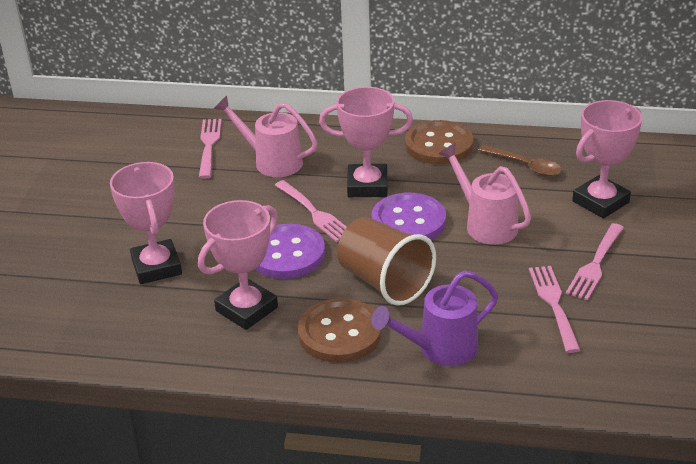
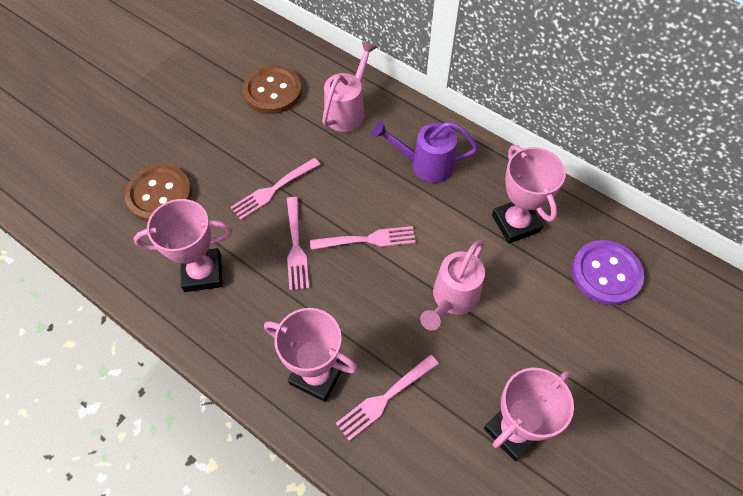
brown cup: [337,217,436,306] = 1 -> none = 0
brown spoon: [478,145,561,176] = 1 -> none = 0
purple button: [255,224,325,279] [371,193,446,240] = 2 -> [572,240,644,305] = 1

